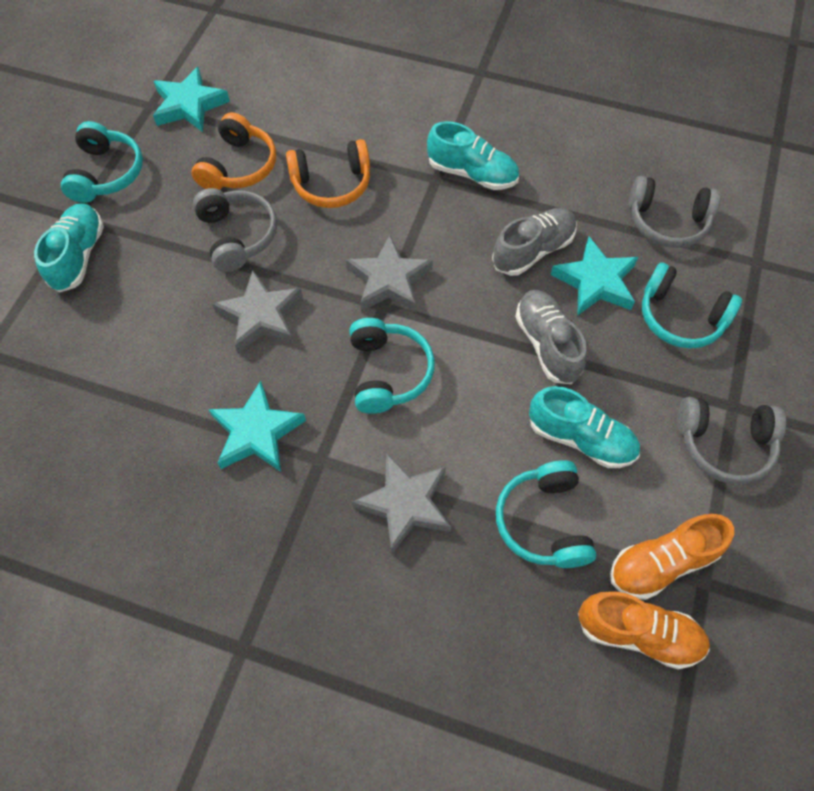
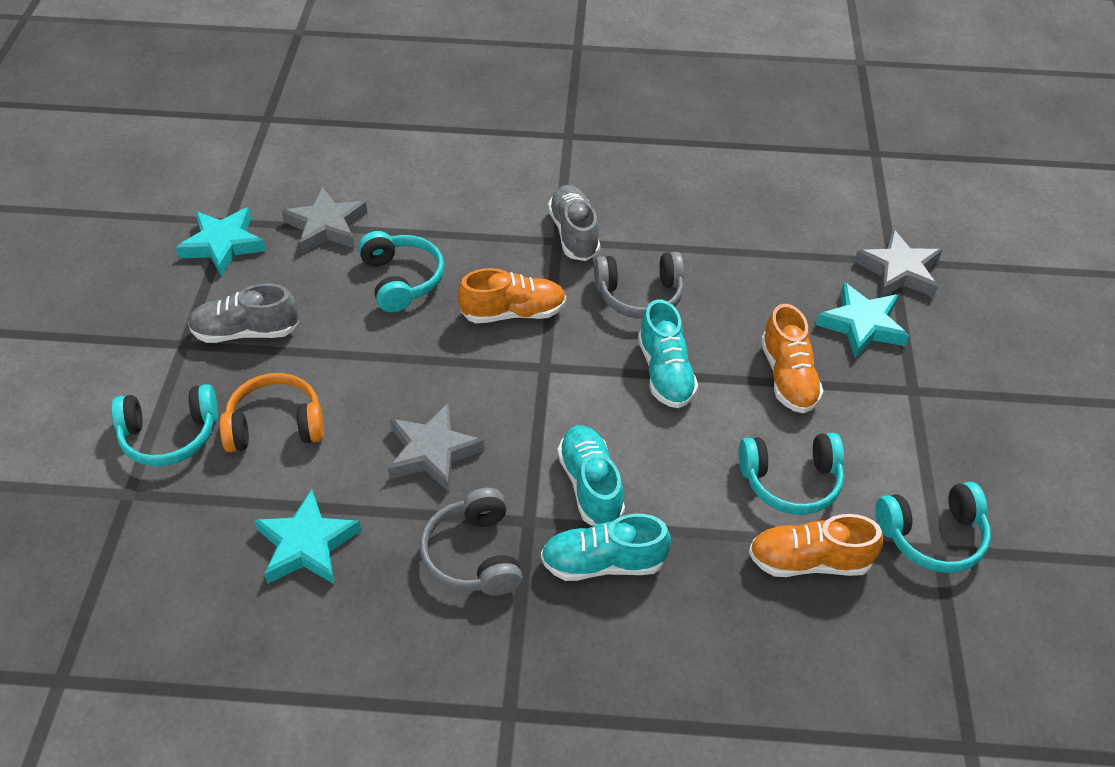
grey headphones: [193,188,277,272] [629,176,721,248] [677,397,786,484] = 3 -> [420,488,523,596] [594,252,684,319] = 2
orange headphones: [191,112,276,190] [286,139,370,208] = 2 -> [220,373,324,452] = 1
orange shoe: [578,591,710,670] [610,514,734,600] = 2 -> [458,268,566,323] [749,514,883,577] [761,304,823,413] = 3

